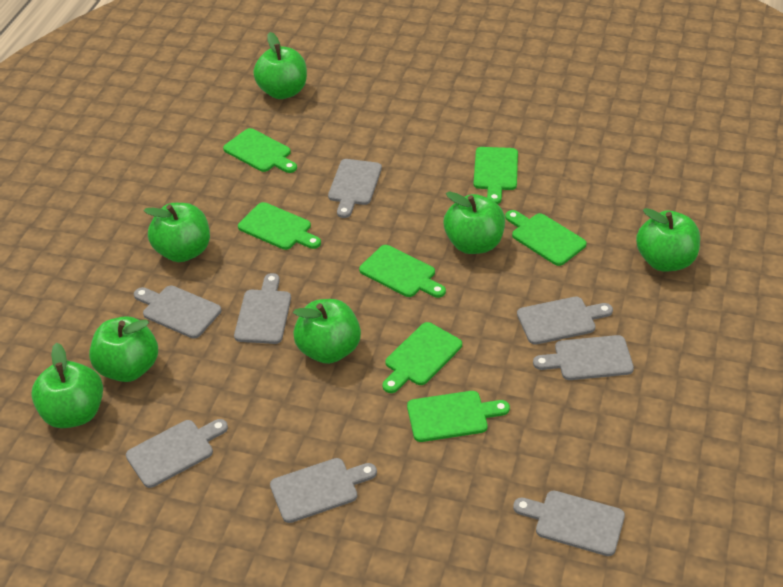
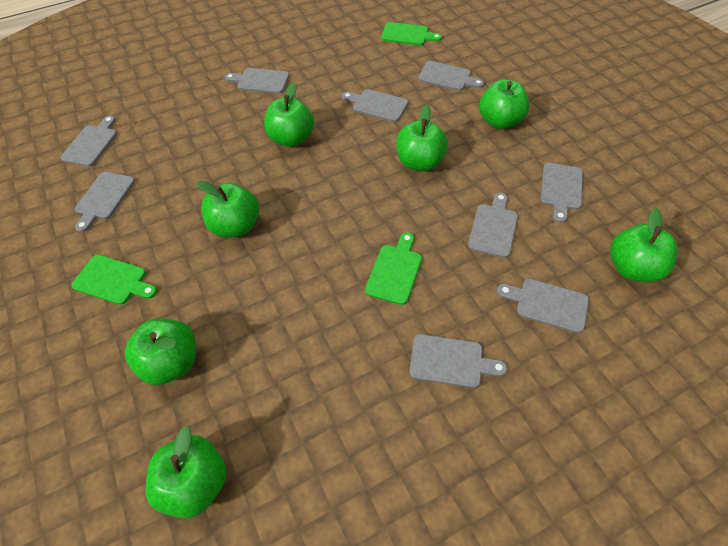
green cutting board: [223,128,297,173] [238,202,321,250] [359,245,446,298] [383,322,462,393] [407,391,510,442] [473,147,518,204] [505,210,587,266] = 7 -> [71,255,157,305] [365,232,422,305] [381,22,442,45] = 3
grey cutting board: [126,419,228,488] [134,285,221,339] [234,273,291,344] [270,458,377,523] [328,159,382,218] [513,490,625,556] [517,297,613,345] [533,335,634,380] = 8 -> [60,116,117,167] [75,172,135,232] [225,68,289,94] [342,89,408,122] [409,334,507,388] [418,61,484,91] [468,193,518,258] [497,278,589,333] [540,163,583,223] = 9

